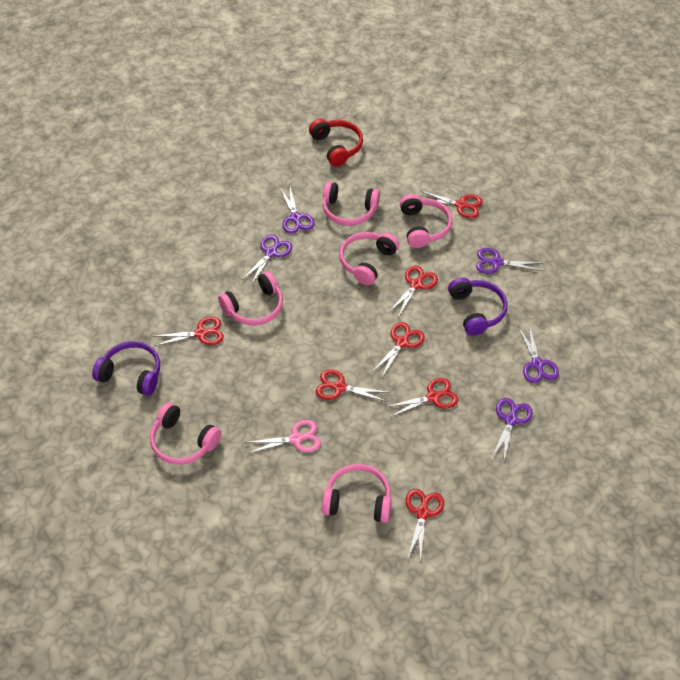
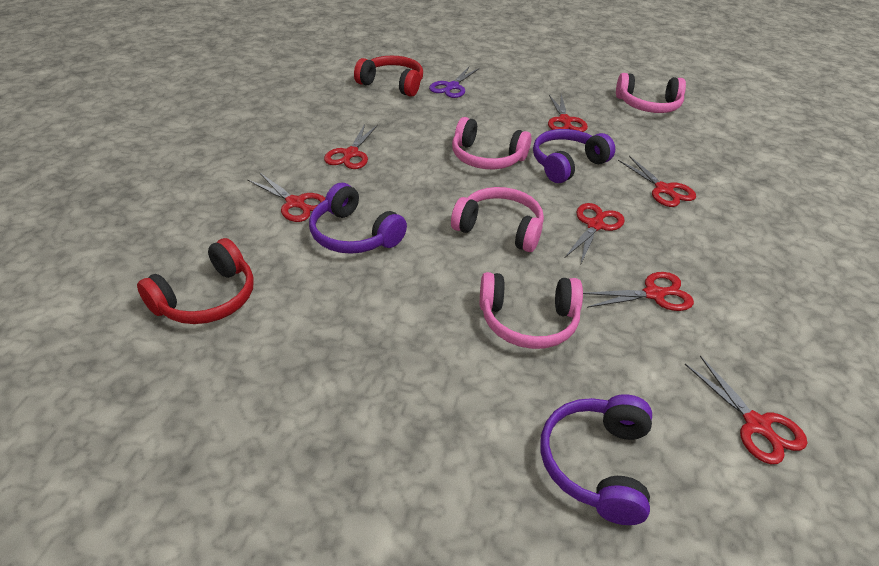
pink headphones: [150,402,221,465] [218,271,283,325] [322,464,391,523] [323,182,380,226] [339,232,399,286] [400,194,452,248] = 6 -> [451,187,544,252] [452,117,531,169] [480,272,583,349] [616,73,686,113] = 4
pink scissors: [245,420,321,454] = 1 -> none = 0
purple headphones: [92,341,160,396] [448,277,508,336] = 2 -> [309,183,407,254] [533,129,615,183] [540,394,652,525] = 3
purple scissors: [242,235,292,285] [280,187,314,234] [476,248,542,274] [492,398,533,460] [518,325,559,383] = 5 -> [429,67,480,98] = 1
red headphones: [309,119,363,167] = 1 -> [137,238,254,324] [354,56,423,97] = 2

